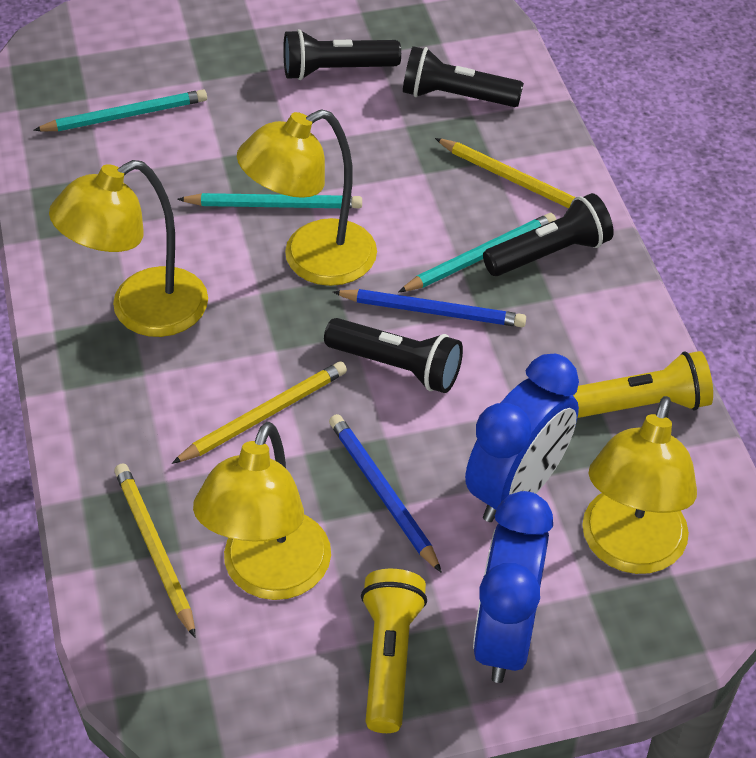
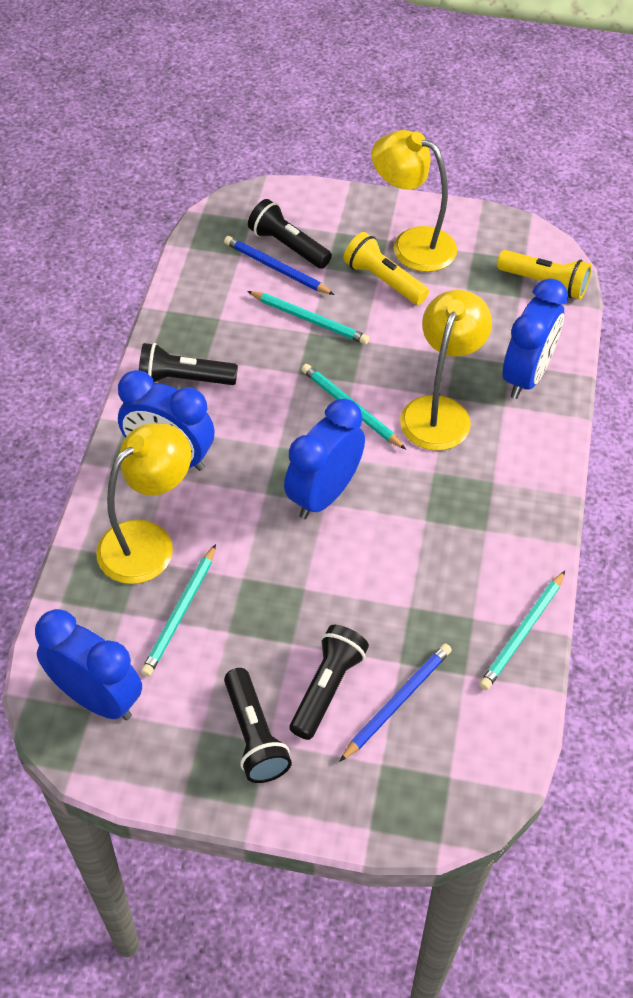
blue clock: [465,354,579,522] [473,491,553,683] = 2 -> [35,609,142,720] [118,370,215,471] [284,399,365,519] [503,278,568,399] = 4
turquoise pencil: [33,89,207,131] [177,193,362,209] [398,213,556,292] = 3 -> [141,544,216,677] [247,291,369,344] [301,364,406,449] [479,571,565,690] = 4
yellow lamp: [49,160,208,337] [193,422,331,600] [237,109,377,286] [582,396,697,574] = 4 -> [96,423,191,584] [372,130,457,272] [400,290,492,451] = 3
yellow pencil: [114,463,195,637] [172,361,347,464] [435,138,576,208] = 3 -> none = 0

